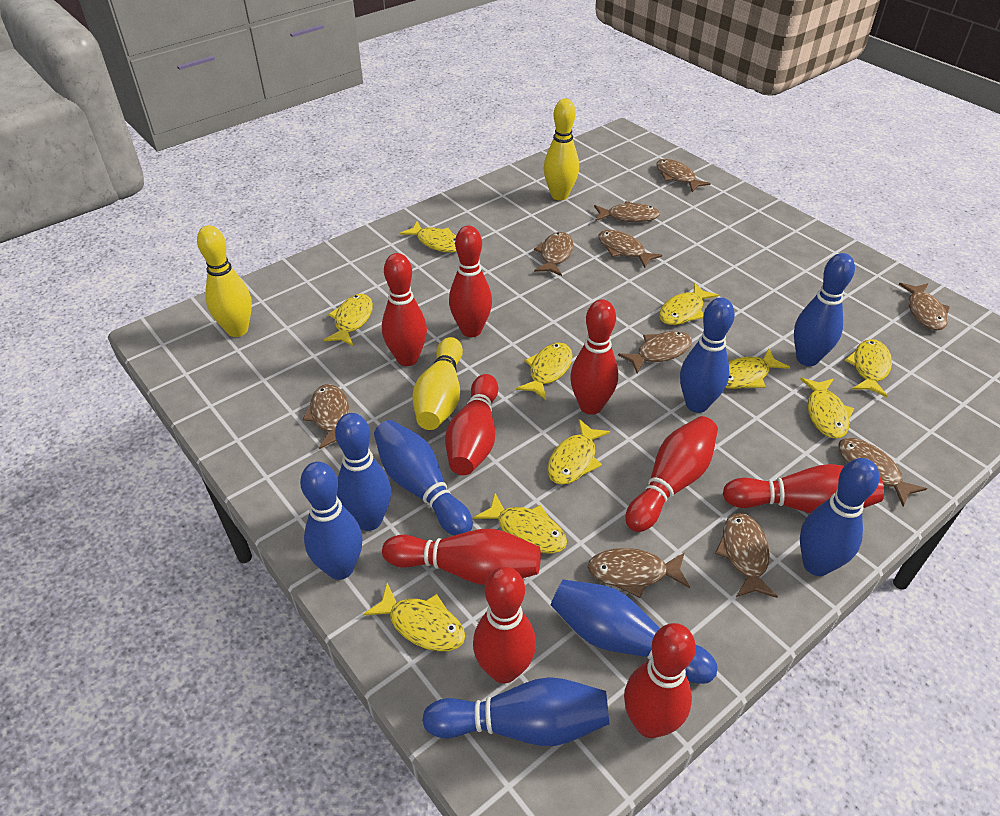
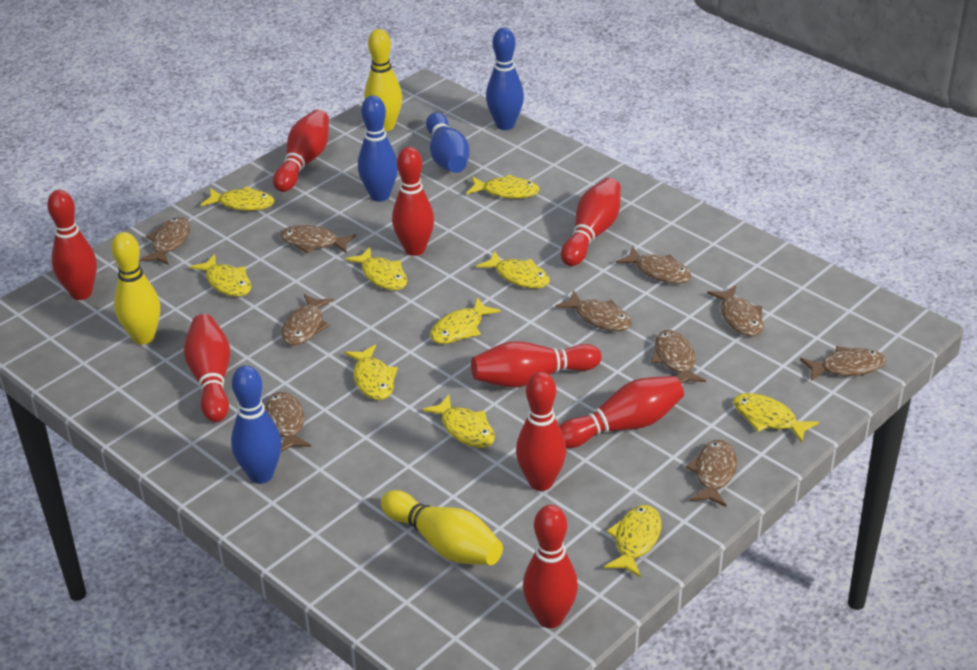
blue bowling pin: [300,462,363,580] [335,413,391,531] [374,420,473,536] [422,677,609,746] [551,579,717,684] [680,298,735,413] [794,253,855,366] [800,458,879,576] = 8 -> [231,365,282,484] [358,95,398,202] [426,112,470,173] [486,28,524,130] = 4

